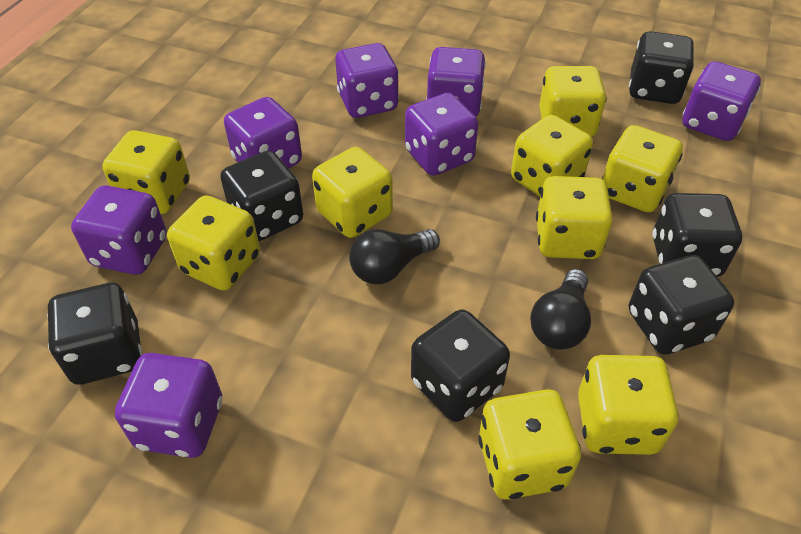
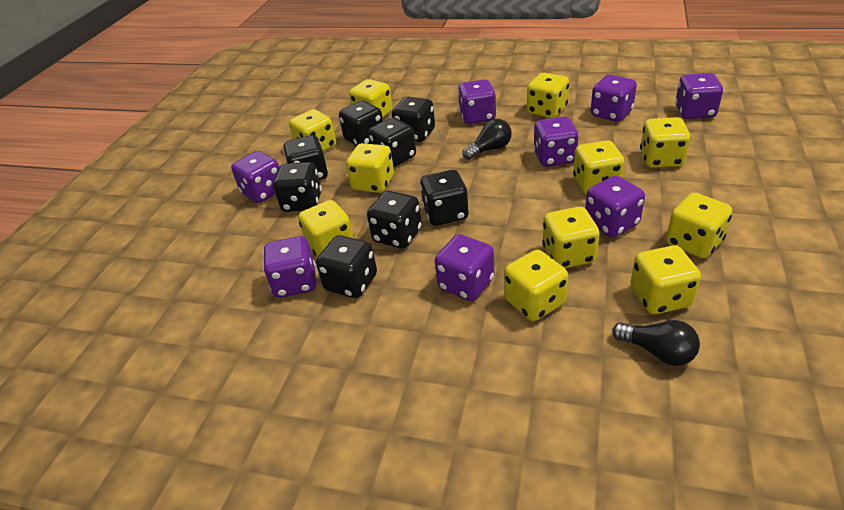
black dice: [47,283,142,385] [220,151,303,241] [411,309,510,422] [629,31,694,104] [629,255,734,354] [652,193,742,277] = 6 -> [273,162,322,212] [283,135,328,180] [316,235,377,298] [339,101,383,146] [367,191,422,248] [368,117,416,167] [392,97,435,142] [420,170,469,226] = 8
purple dice: [71,185,167,275] [115,353,222,458] [224,97,302,168] [335,43,399,118] [405,93,478,176] [426,47,486,117] [682,61,761,141] = 7 -> [231,151,279,203] [263,236,316,298] [435,234,495,301] [458,79,496,124] [533,116,579,167] [585,175,645,237] [591,74,637,122] [675,73,723,119] = 8
yellow dice: [102,130,190,214] [167,195,260,291] [312,147,393,238] [478,389,581,500] [511,115,593,197] [536,176,613,259] [539,66,607,137] [578,355,679,455] [602,125,683,212] = 9 -> [289,109,336,152] [298,200,354,257] [346,143,394,193] [349,79,393,118] [504,250,568,321] [527,73,569,118] [542,207,600,268] [573,140,625,194] [630,245,701,314] [640,117,691,168] [666,193,732,258] = 11

